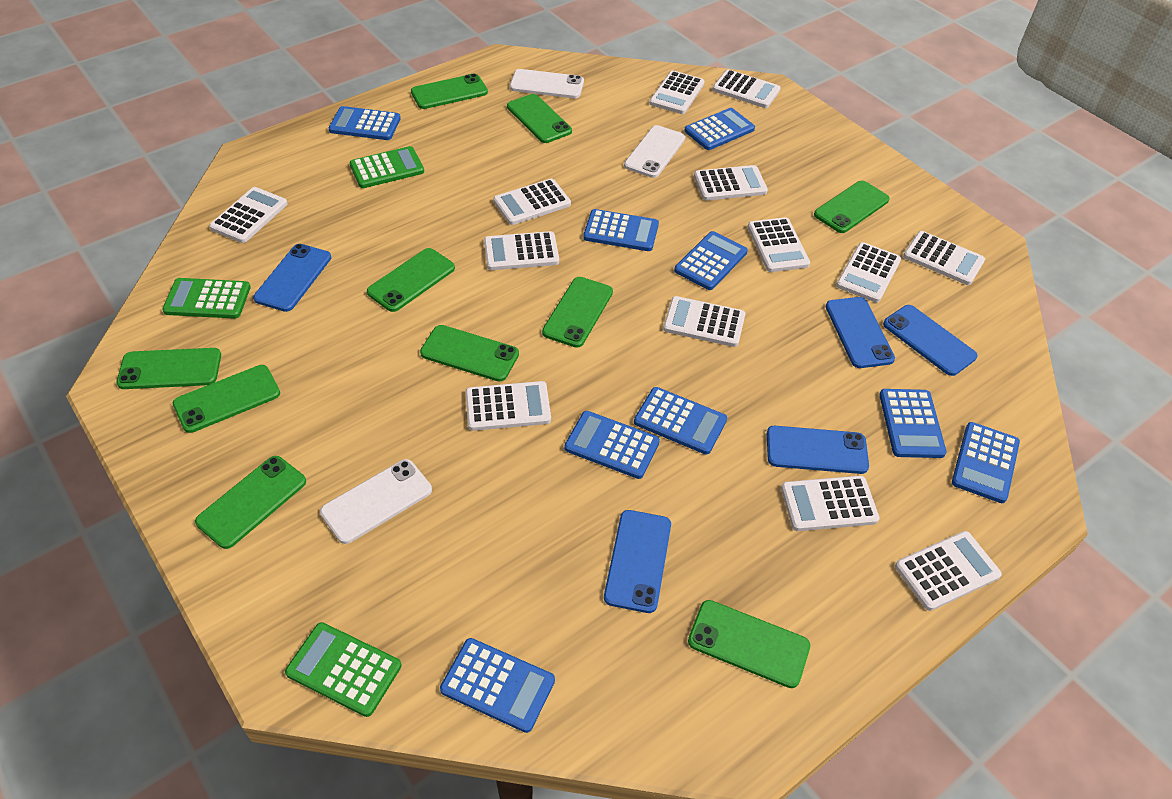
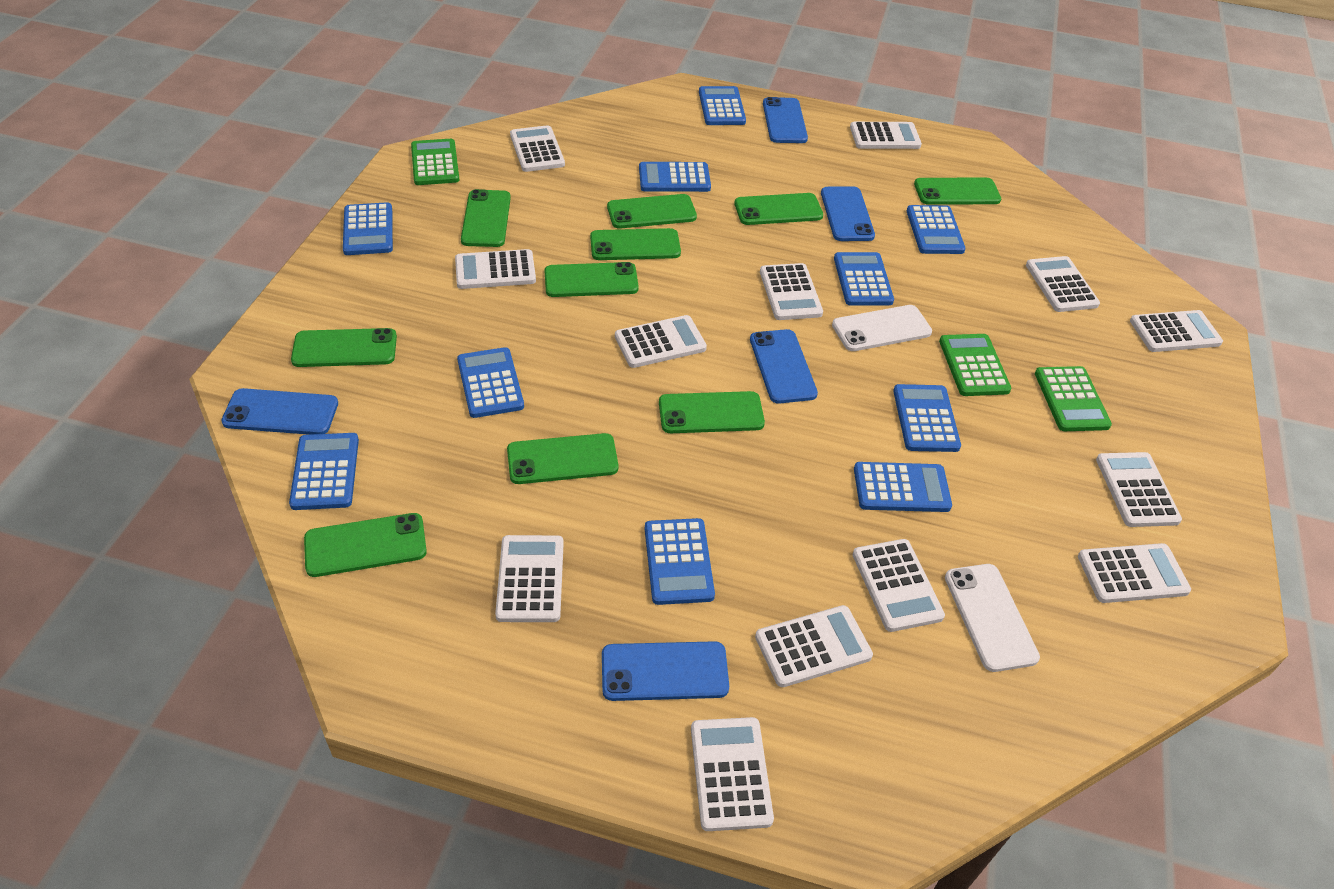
blue calculator: [329,106,401,140] [440,638,555,733] [564,411,660,479] [583,209,659,251] [634,387,727,454] [674,231,748,290] [684,108,755,150] [879,389,947,458] [952,422,1020,503] = 9 -> [289,433,359,510] [343,202,393,255] [457,347,524,418] [639,162,711,192] [645,518,715,605] [699,86,746,125] [834,252,894,306] [854,462,952,512] [893,384,961,452] [907,205,966,254] = 10
white phone: [320,459,432,544] [510,69,584,98] [624,125,685,178] = 3 -> [832,305,932,351] [945,564,1040,672] = 2

